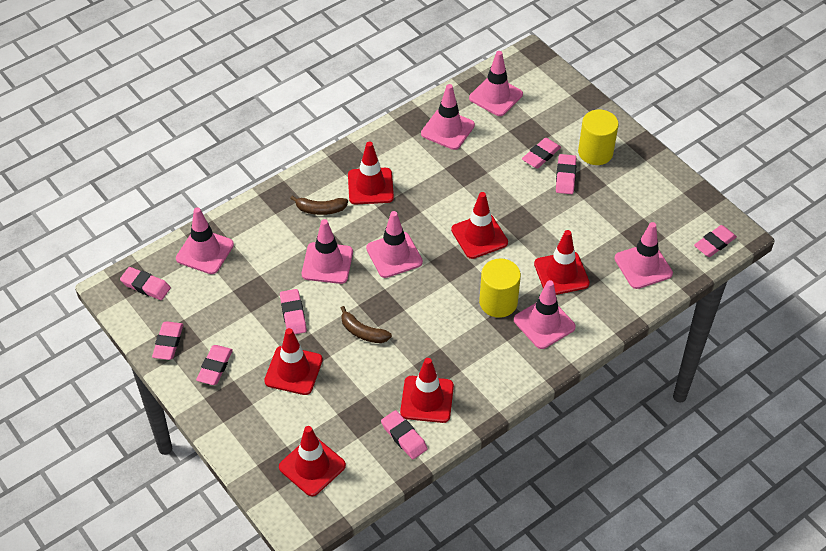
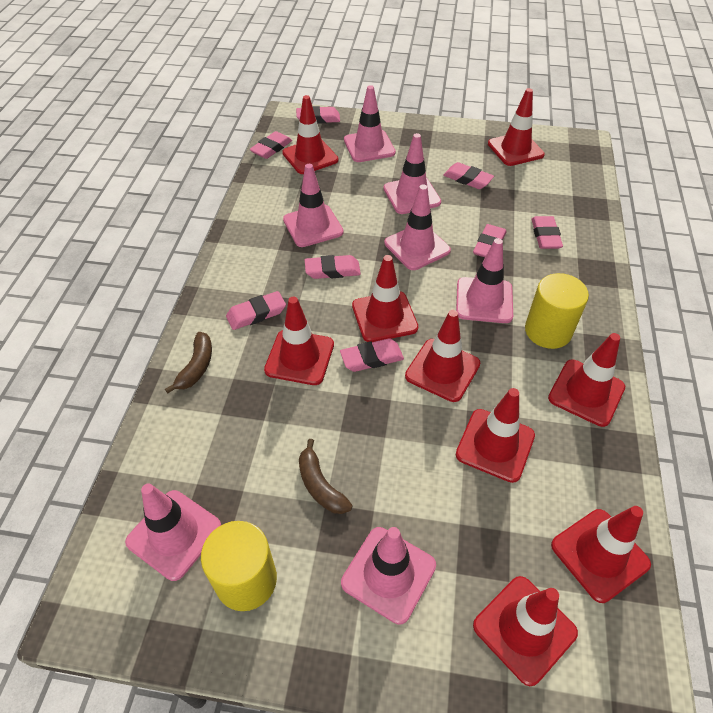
red traffic cone: [264,328,323,395] [279,426,346,496] [348,142,394,204] [400,358,454,423] [451,192,508,259] [534,230,590,295] = 6 -> [264,297,334,385] [282,95,338,174] [352,255,418,342] [405,310,480,402] [456,388,535,483] [473,576,578,686] [488,88,545,166] [548,333,625,427] [551,506,651,603] = 9

